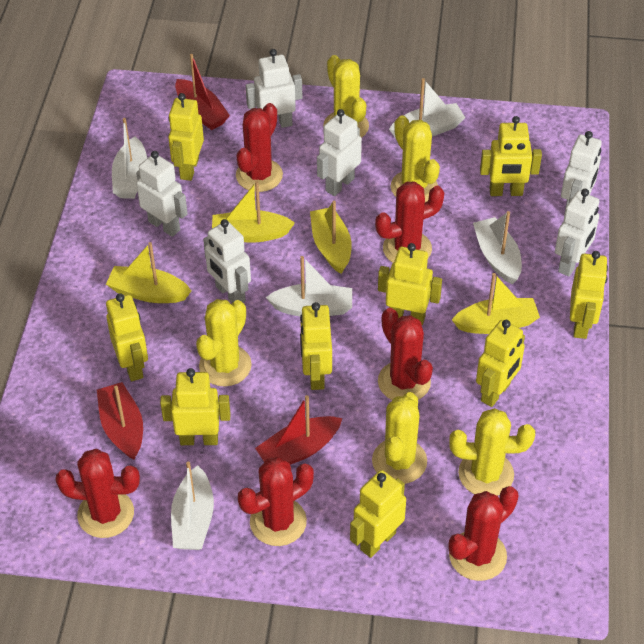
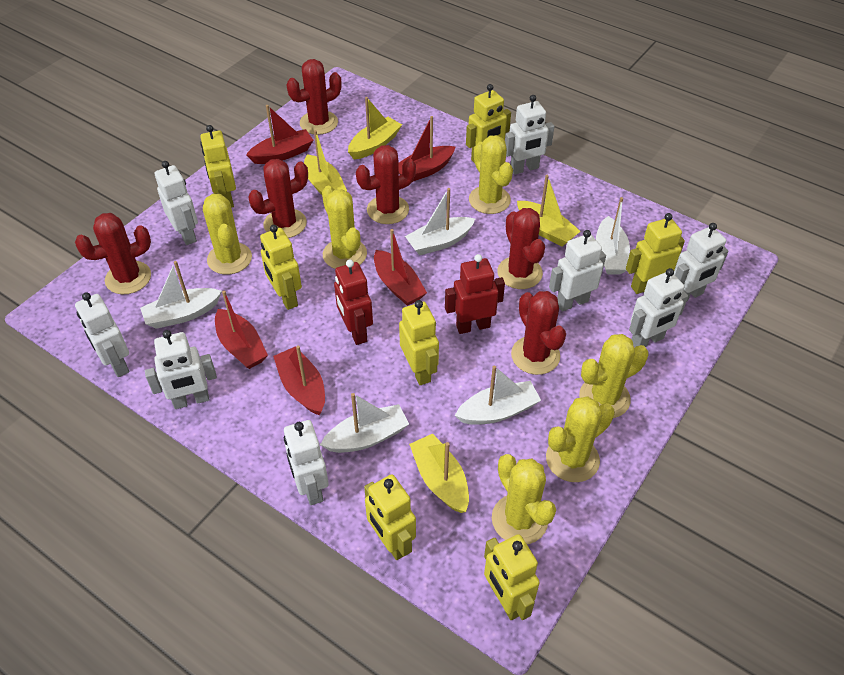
red boat: [97,382,143,460] [175,54,230,130] [255,395,343,465] = 3 -> [215,290,268,369] [246,105,313,164] [273,345,325,415] [374,229,427,306] [399,116,456,181] = 5
red robot: none = 0 -> [334,259,373,345] [445,254,505,334] = 2
white robot: [136,151,188,237] [203,219,251,303] [246,49,302,128] [317,109,362,196] [555,189,599,277] [561,131,602,215] = 6 -> [75,292,129,377] [145,330,217,409] [155,161,198,245] [284,420,329,505] [505,95,555,175] [549,230,606,312] [629,268,688,347] [674,223,728,301] = 8
yellow cactus: [196,299,252,386] [323,55,369,138] [372,392,427,484] [391,115,440,202] [449,408,535,496] = 5 -> [203,194,252,275] [322,186,367,269] [469,135,513,214] [492,454,556,544] [546,396,615,482] [579,334,648,418] = 6
yellow robot: [106,293,148,381] [160,368,231,445] [168,93,204,181] [300,302,332,390] [350,470,406,558] [378,243,442,325] [476,320,525,407] [480,116,542,196] [570,251,608,339] = 9 -> [200,125,236,208] [260,225,302,310] [364,474,416,560] [399,300,439,385] [466,84,511,163] [484,534,540,620] [626,213,685,294] = 7

